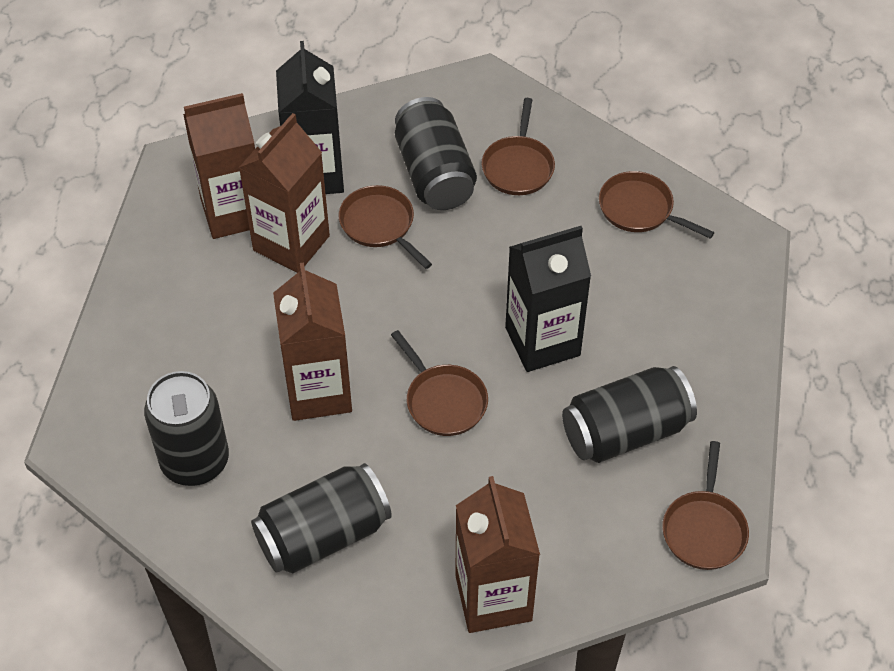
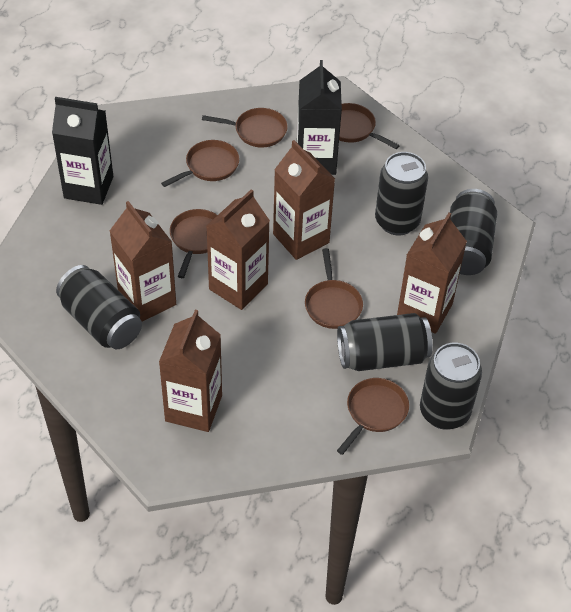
black can: [144,371,229,486] [251,463,392,574] [395,97,477,210] [562,366,697,463] = 4 -> [56,265,142,349] [337,313,433,371] [375,152,428,235] [420,343,482,430] [450,189,497,275] = 5
brown carton: [183,93,255,239] [239,113,330,273] [273,262,352,421] [455,476,540,633] = 4 -> [110,201,176,321] [159,310,222,432] [207,189,270,310] [273,140,335,260] [397,213,467,333] = 5
brown pan: [339,185,432,269] [391,330,488,436] [481,98,555,195] [599,171,715,239] [662,441,749,570] = 5 -> [161,140,240,187] [170,209,217,278] [202,108,288,148] [305,248,363,329] [337,378,409,455] [339,103,400,149] = 6

